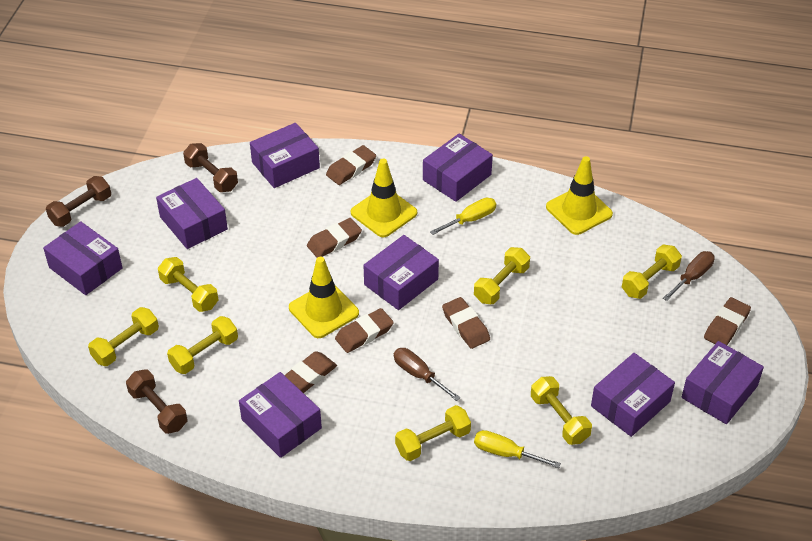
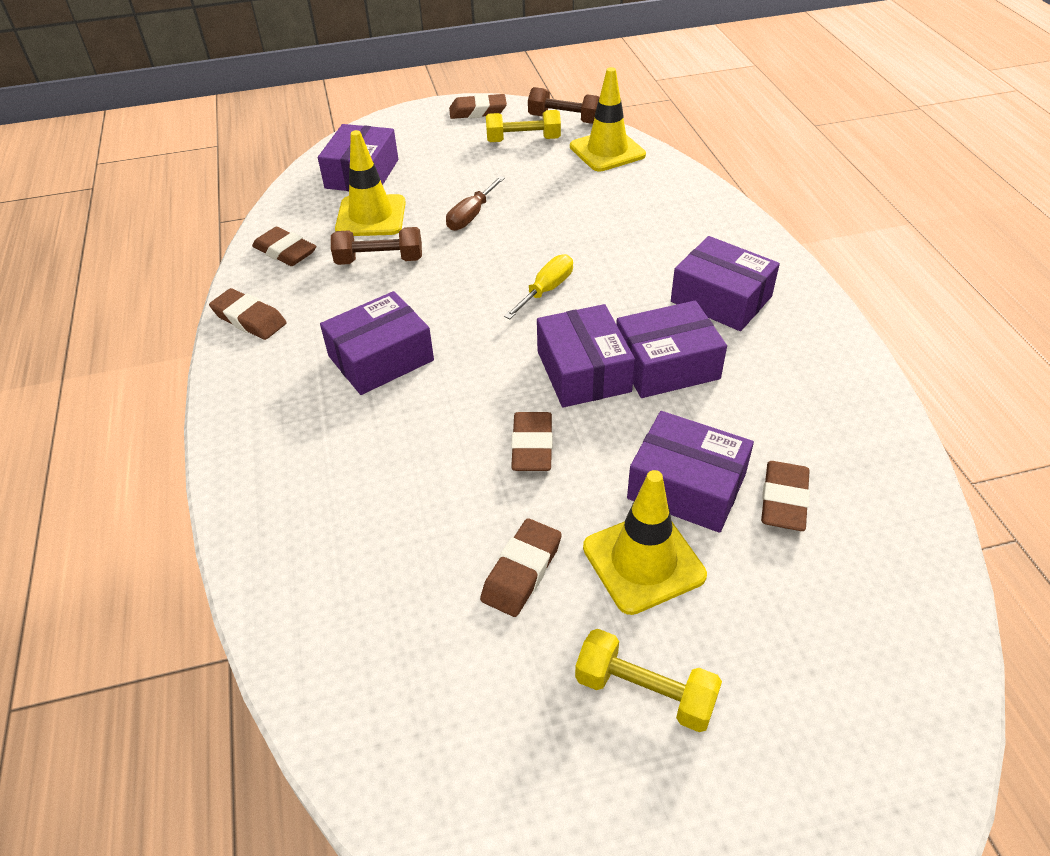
brown dumbbell: [46,176,111,227] [126,369,187,434] [183,143,238,192] = 3 -> [331,227,422,265] [528,87,600,124] = 2
brown screwdriver: [394,348,461,401] [663,251,715,301] = 2 -> [446,176,505,231] = 1
purple box: [43,221,123,295] [156,178,228,249] [239,372,322,458] [250,123,320,188] [363,235,439,310] [423,134,493,202] [591,353,675,437] [682,341,764,424] = 8 -> [318,124,398,191] [320,291,434,395] [537,304,635,408] [616,301,727,398] [627,411,754,533] [671,236,780,331] = 6
yellow dumbbell: [88,307,159,366] [158,257,219,312] [167,316,238,374] [395,405,471,461] [474,247,530,304] [531,376,592,445] [622,245,682,299] = 7 -> [486,110,561,142] [575,629,722,732] = 2
yellow screwdriver: [430,198,496,235] [474,430,561,468] = 2 -> [504,254,573,319] = 1

